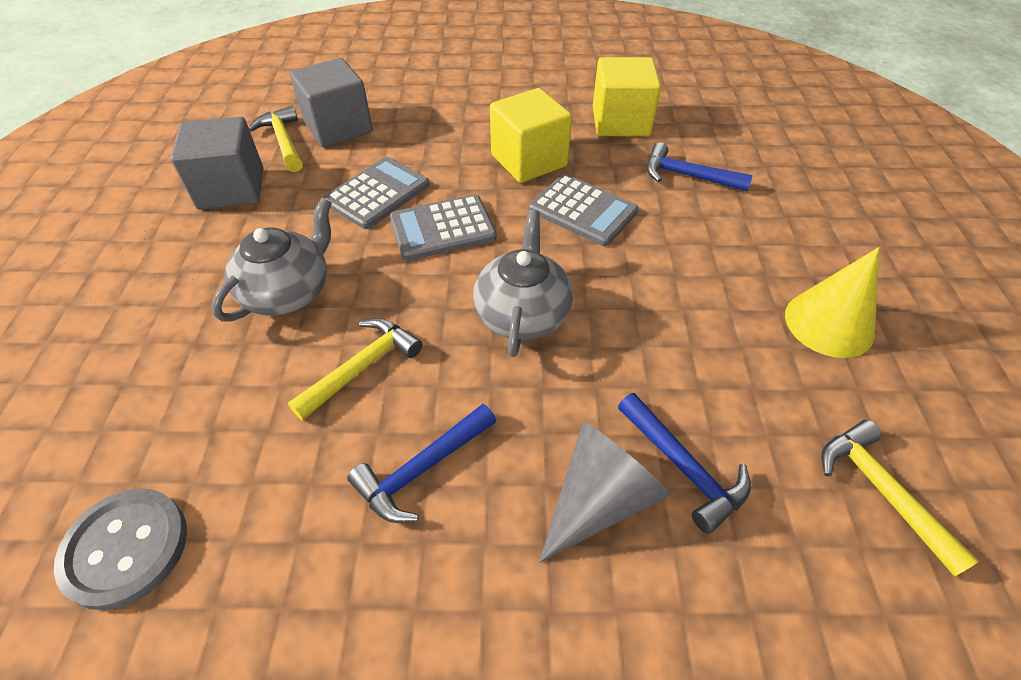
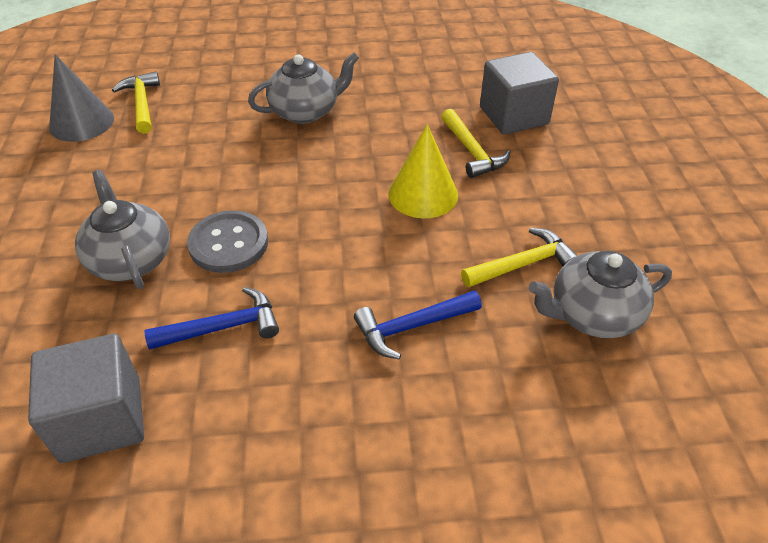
blue hammer: [347,404,496,523] [618,393,751,534] [646,142,753,191] = 3 -> [144,287,279,350] [354,291,482,360] = 2
grey calculator: [323,157,430,229] [390,194,497,261] [529,174,639,246] = 3 -> none = 0
grey teapot: [212,197,332,322] [473,210,573,357] = 2 -> [75,170,170,289] [248,53,359,124] [529,251,672,338] = 3
yellow cube: [490,88,572,183] [593,57,661,136] = 2 -> none = 0

